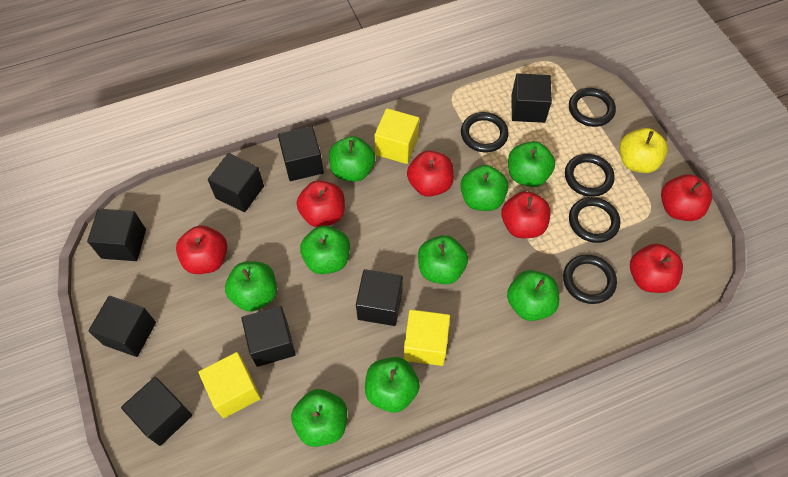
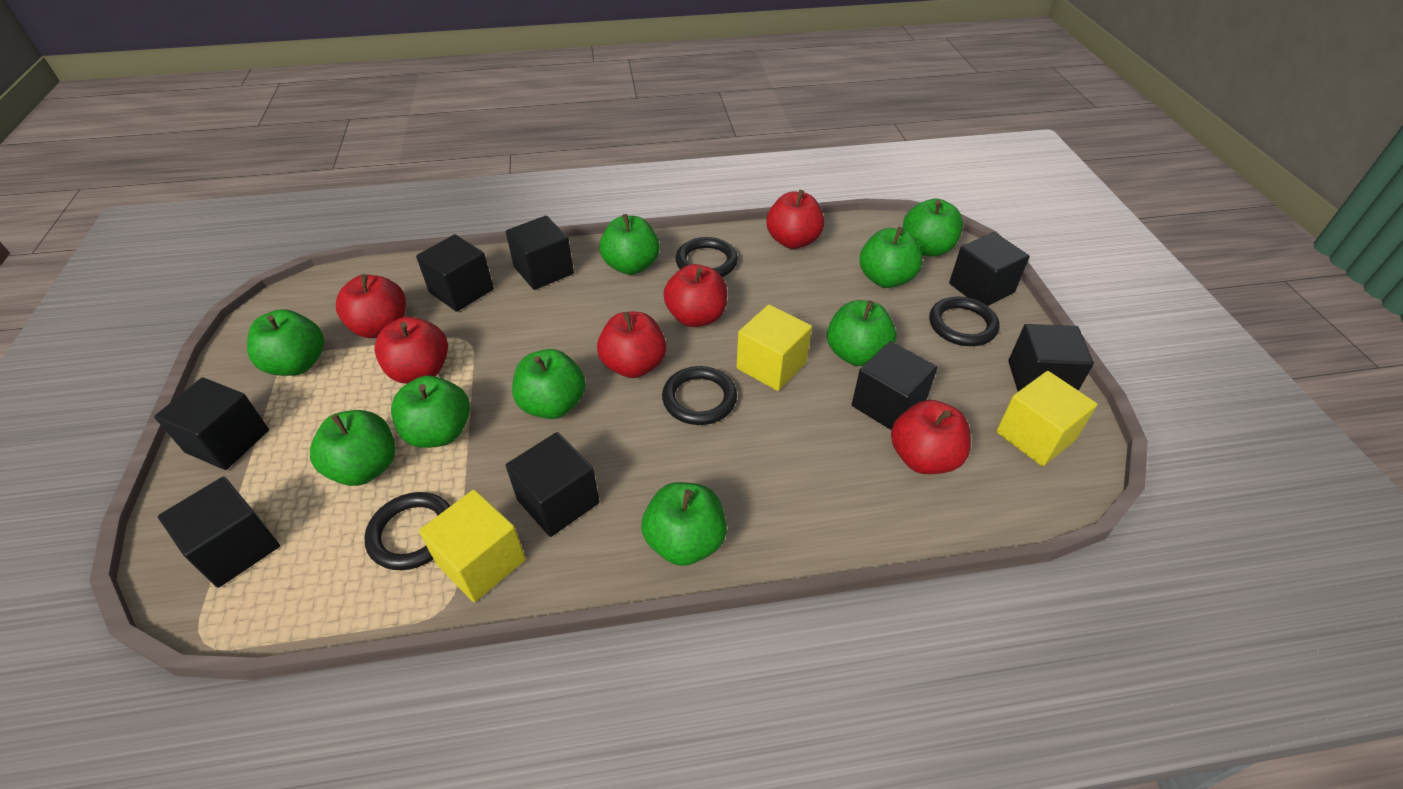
black ring: [461,112,509,152] [563,255,617,304] [565,154,615,197] [569,88,616,127] [569,197,620,243] = 5 -> [364,492,450,570] [662,366,737,425] [676,237,738,277] [929,297,1000,346] = 4
yellow apple: [619,128,668,173] = 1 -> none = 0

